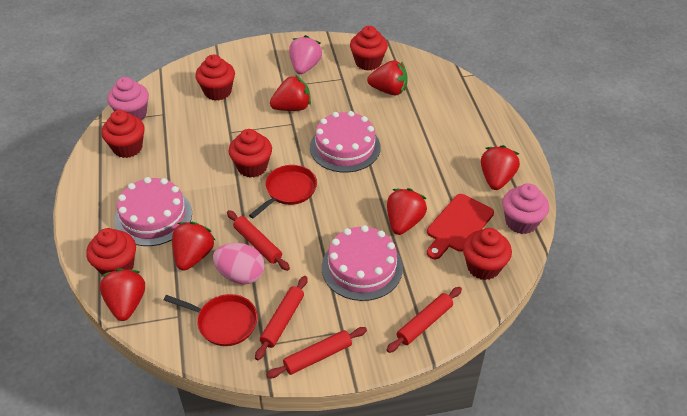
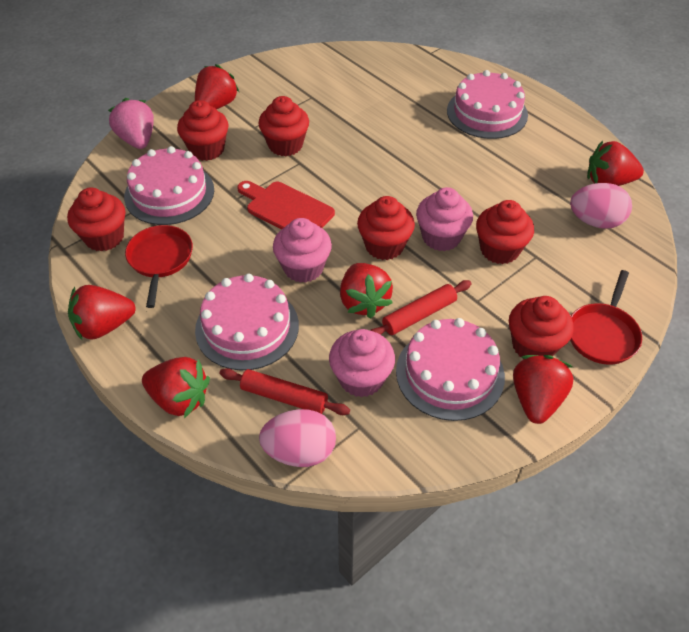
pink cake: [114,177,192,246] [310,111,381,173] [322,225,403,301] = 3 -> [124,146,214,225] [195,274,299,370] [396,318,505,421] [447,70,528,139] = 4
pink cupcake: [107,77,149,121] [502,183,549,234] = 2 -> [273,218,332,283] [329,329,395,397] [416,187,473,251] = 3
pink egg: [213,243,265,284] = 1 -> [259,409,336,467] [570,183,632,229] = 2
red rolling pin: [227,210,290,271] [255,276,308,360] [266,327,367,378] [387,287,462,353] = 4 -> [219,368,350,415] [370,280,472,335] = 2

